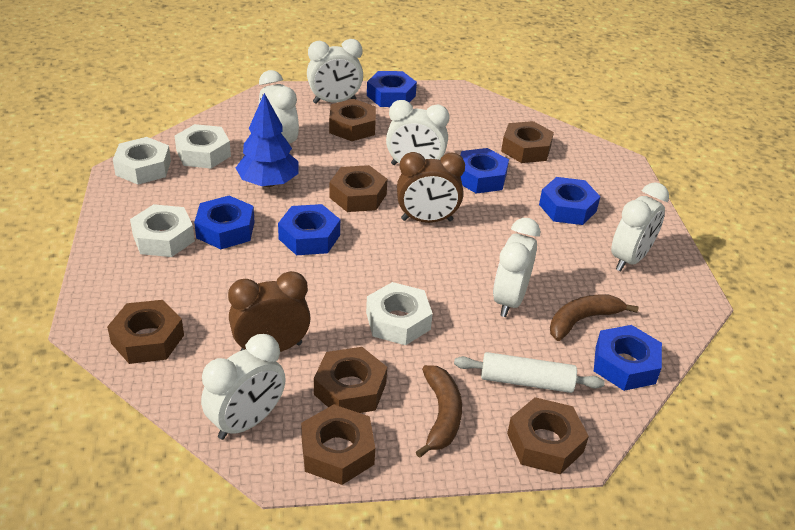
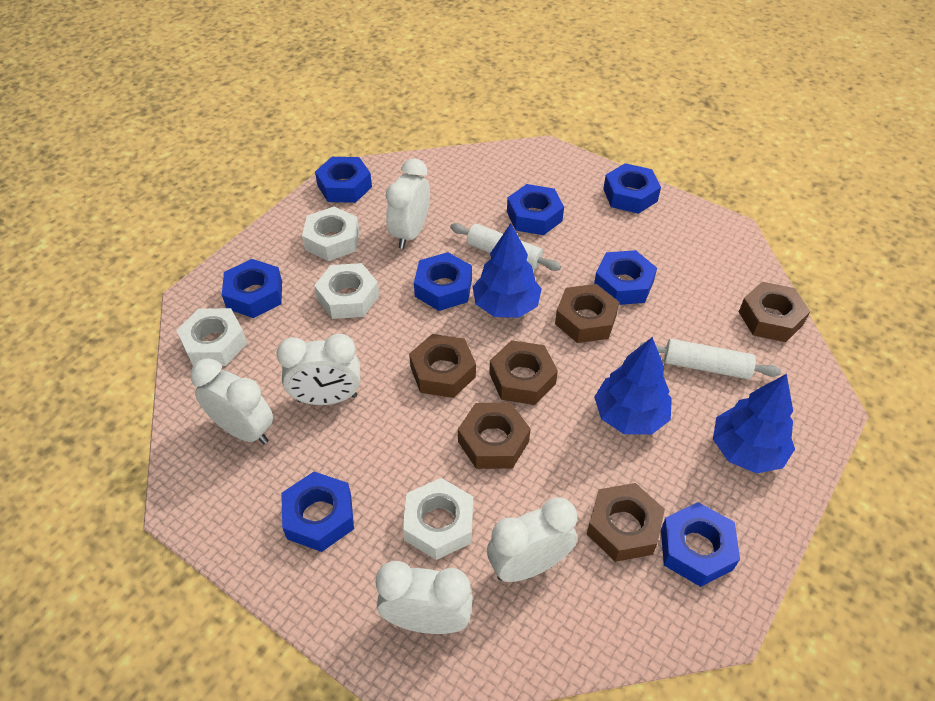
blue nut: [194,196,255,249] [278,204,340,255] [367,71,417,107] [460,148,509,194] [539,177,601,225] [594,325,662,391] = 6 -> [222,259,282,318] [281,471,354,552] [315,157,372,203] [414,252,472,311] [507,184,564,235] [594,250,657,305] [603,163,661,214] [661,502,740,587] = 8
blue tree: [236,93,298,187] = 1 -> [473,223,542,318] [594,337,672,435] [713,374,795,474] = 3
brown banana: [416,365,462,458] [550,294,639,341] = 2 -> none = 0
brown clock: [228,271,311,352] [397,152,465,223] = 2 -> none = 0
brown nut: [107,300,184,364] [301,404,375,485] [314,347,387,413] [329,99,376,141] [329,165,388,212] [501,121,554,163] [507,397,589,474] = 7 -> [409,334,476,398] [458,403,531,469] [489,340,558,405] [555,284,619,343] [587,483,665,562] [739,282,810,342] = 6
white clock: [201,334,286,440] [259,70,299,153] [307,39,363,104] [386,100,450,165] [493,218,540,317] [611,182,669,271] = 6 -> [191,358,273,444] [276,334,360,405] [376,561,473,634] [386,158,430,249] [487,497,577,582] = 5
white rolling pin: [454,352,605,393] = 1 -> [450,223,561,271] [640,339,781,379] = 2

